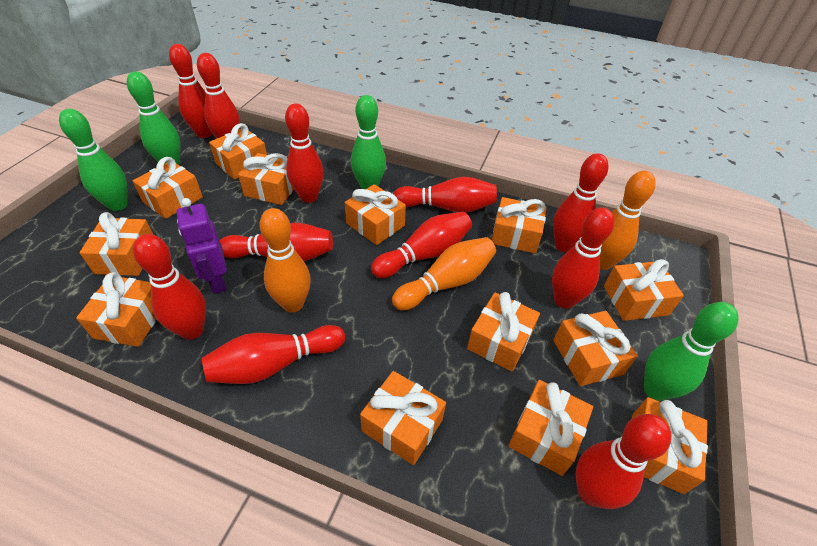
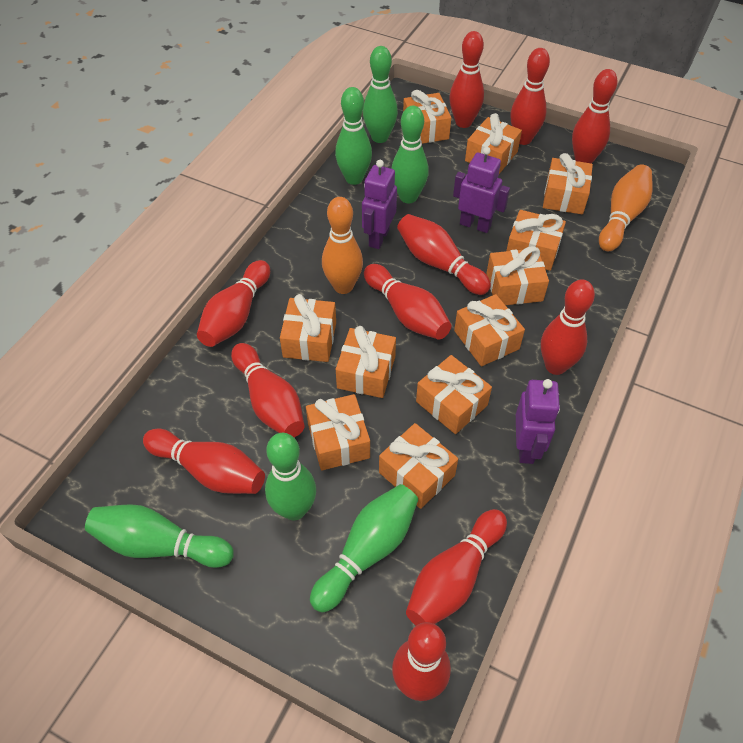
green bowling pin: [59,109,128,211] [127,71,181,165] [351,95,386,189] [644,302,739,401] = 4 -> [85,504,234,568] [265,433,316,520] [310,484,418,612] [335,87,372,185] [363,46,398,143] [391,106,429,203] = 6
orange bowling pin: [259,208,311,313] [392,237,496,310] [600,171,656,270] = 3 -> [322,197,363,294] [599,165,653,251] = 2
orange gift: [76,272,157,347] [80,212,153,276] [132,157,203,219] [209,123,267,180] [238,153,294,205] [345,184,406,245] [360,371,446,465] [467,292,540,372] [491,197,547,253] [508,380,593,476] [553,311,638,386] [604,259,684,321] [632,397,708,494] = 13 -> [280,294,336,362] [306,394,370,470] [336,326,396,398] [379,423,458,509] [403,90,451,144] [416,355,492,434] [454,294,525,366] [465,113,522,174] [486,246,549,305] [506,210,566,271] [543,153,593,215] = 11
purple robot: [176,198,227,294] = 1 -> [362,160,397,249] [453,147,510,233] [516,379,560,464] = 3

